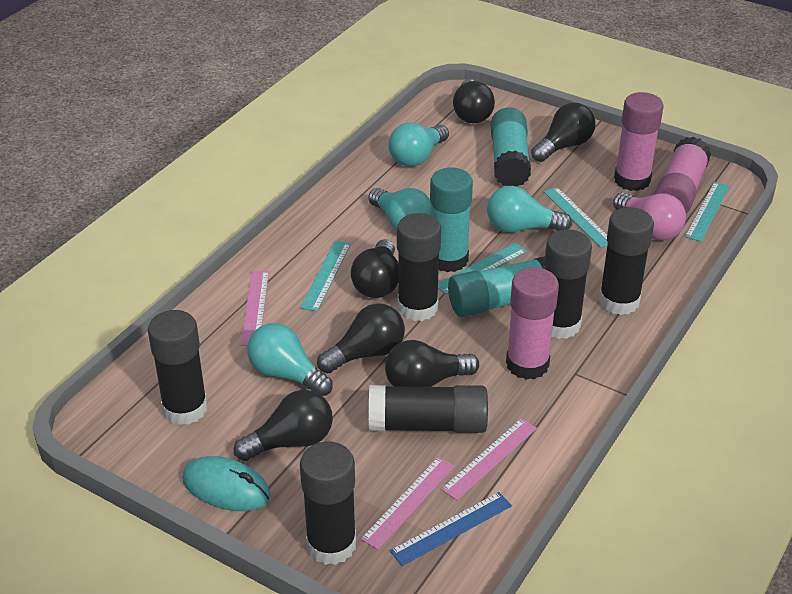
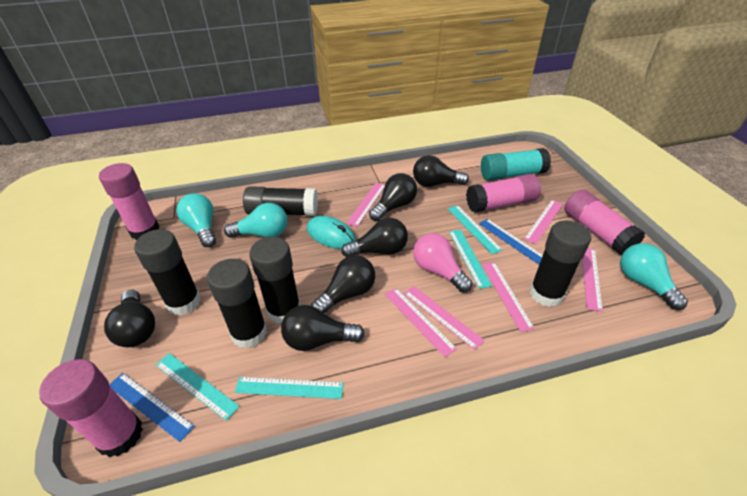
black glue stick: [148,310,207,425] [300,441,356,565] [369,385,488,433] [397,213,441,321] [545,229,592,339] [599,207,654,315] = 6 -> [134,229,201,315] [207,259,267,349] [243,186,318,216] [249,237,300,324] [530,220,591,307] = 5
blue ruler: [390,492,512,566] = 1 -> [109,373,195,442] [479,219,543,264] = 2
pink glue stick: [506,267,559,380] [614,92,664,191] [654,137,711,213] = 3 -> [39,359,143,457] [99,163,160,240] [466,174,541,213] [564,190,645,256] = 4
pink ruler: [241,271,269,346] [361,457,455,550] [441,418,537,500] = 3 -> [347,183,385,227] [385,288,457,357] [404,286,485,350] [482,262,535,332] [524,200,563,244] [582,248,603,312] = 6
turquoise glue stick: [430,168,473,272] [448,256,546,317] [491,107,531,187] = 3 -> [481,148,551,181] = 1
turquoise light bulb: [247,323,333,396] [369,188,431,231] [389,123,449,167] [487,186,572,233] = 4 -> [176,193,216,247] [224,203,287,238] [620,243,688,310] = 3

